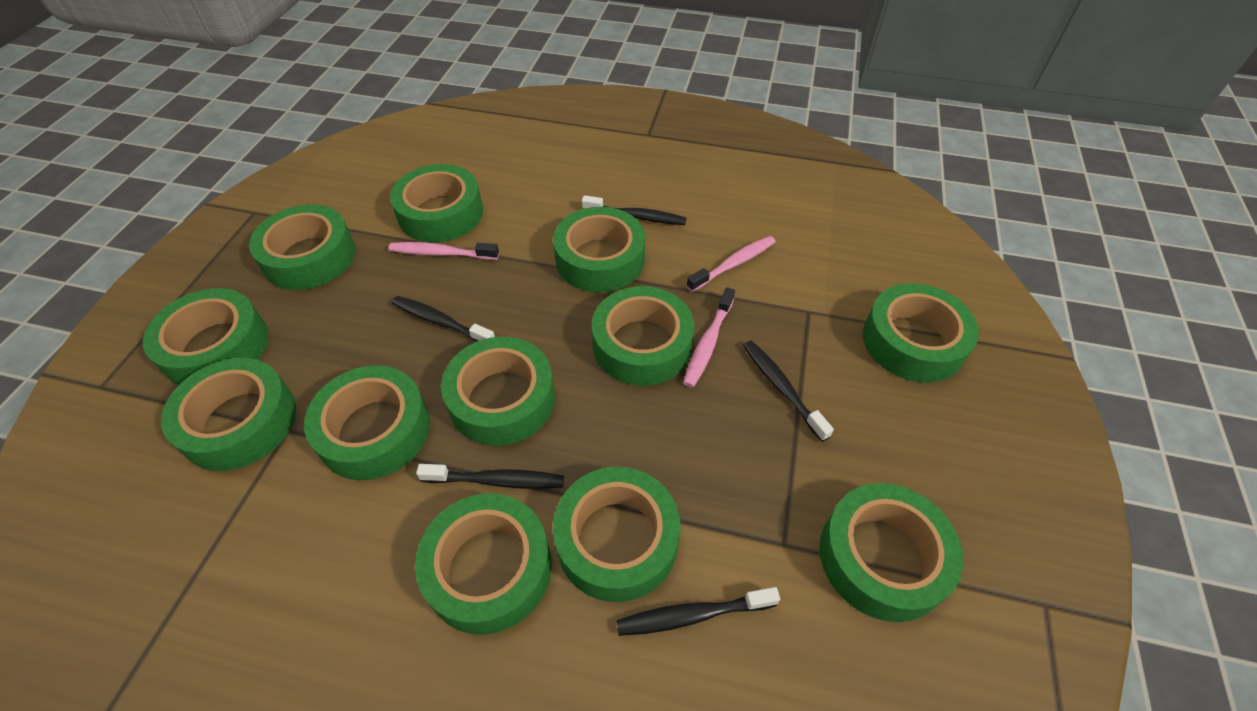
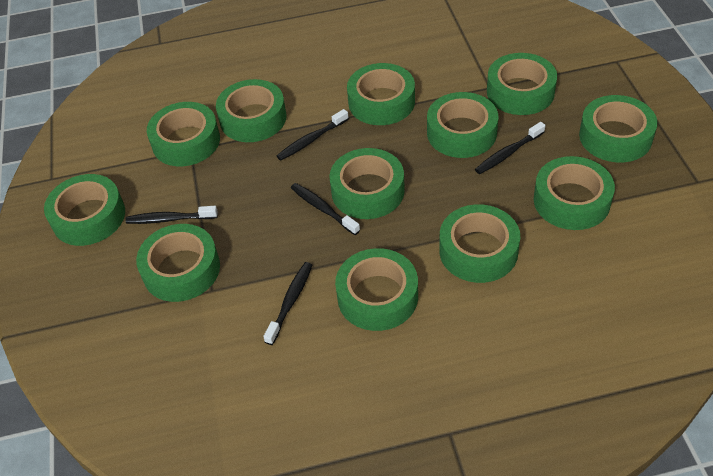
pink toothbrush: [388,242,499,260] [683,287,735,388] [686,236,776,292] = 3 -> none = 0

